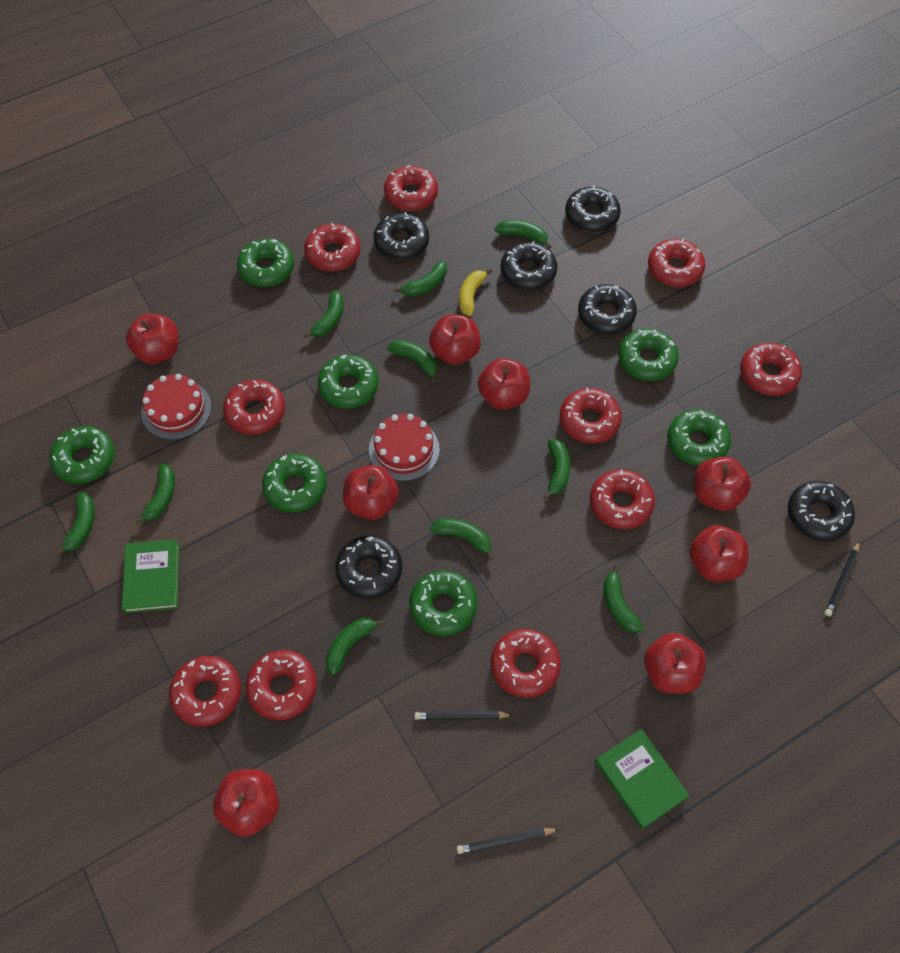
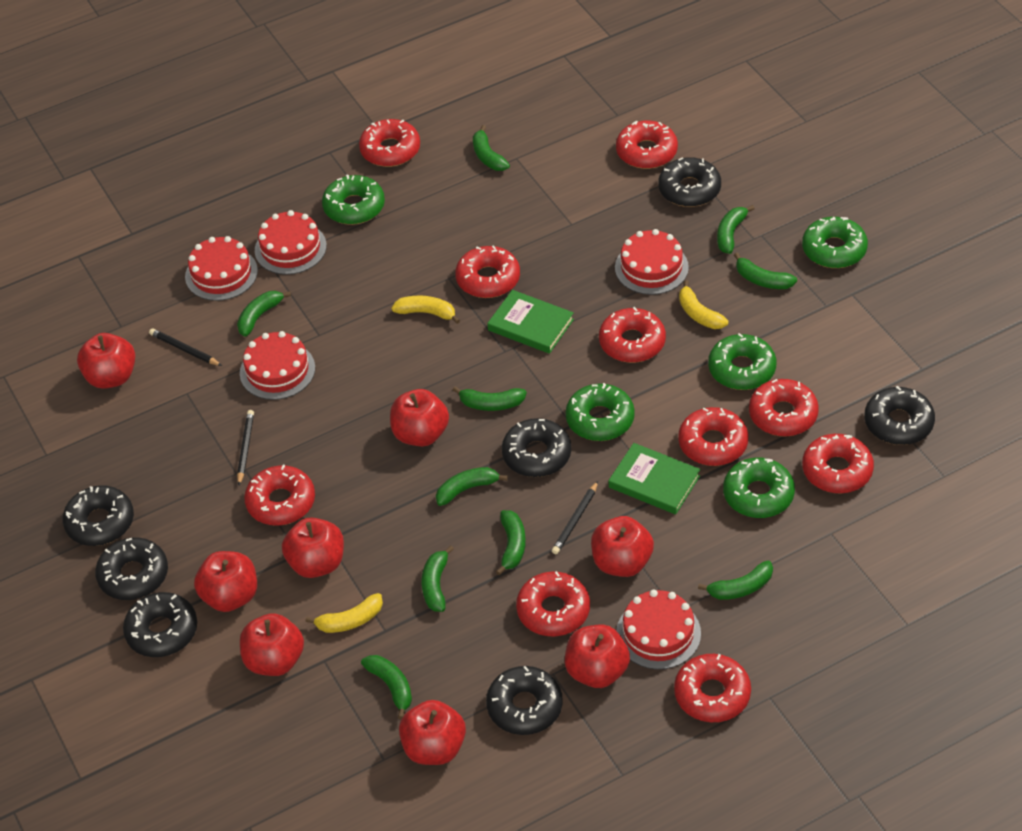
black donut: [335,535,402,599] [373,212,429,260] [500,241,557,290] [565,185,621,232] [578,284,637,334] [788,481,855,541] = 6 -> [63,485,134,546] [95,538,168,600] [123,592,197,657] [486,666,563,735] [502,418,571,477] [658,157,721,207] [864,386,935,445] = 7
green donut: [49,426,115,484] [237,239,294,287] [262,453,327,512] [318,354,379,408] [409,570,478,636] [618,328,679,381] [667,409,731,466] = 7 -> [322,175,385,225] [566,383,635,441] [708,333,776,390] [723,458,795,518] [802,217,868,268] = 5
red cake: [141,374,211,440] [369,414,440,481] = 2 -> [185,236,258,301] [240,331,315,400] [255,210,327,275] [615,229,689,295] [616,589,701,670] = 5
yellow banana: [459,268,493,316] = 1 -> [305,593,383,633] [391,296,460,324] [679,280,728,329] = 3

